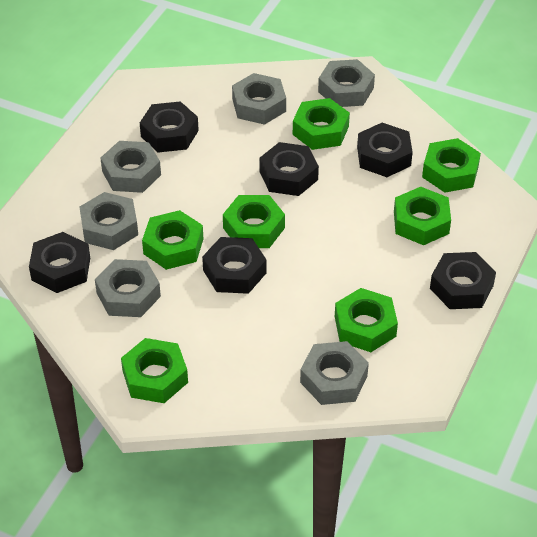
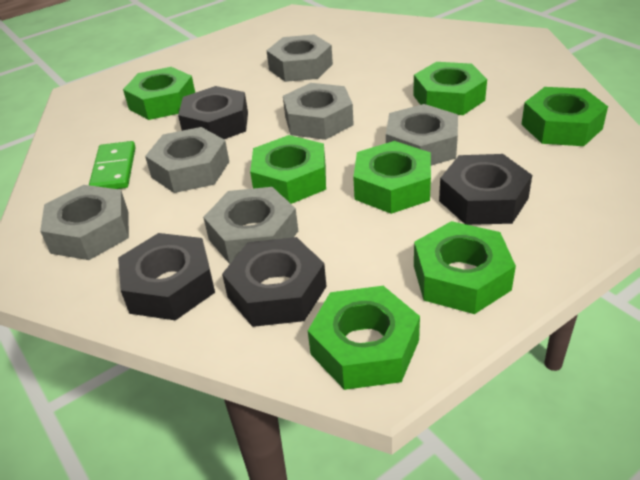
black nut: [29,232,90,293] [140,101,199,153] [202,237,266,294] [259,142,319,196] [357,123,413,177] [430,252,496,309] = 6 -> [118,233,215,321] [178,86,248,139] [222,237,327,327] [439,154,532,225] = 4
green domino: none = 0 -> [89,141,136,189] = 1

